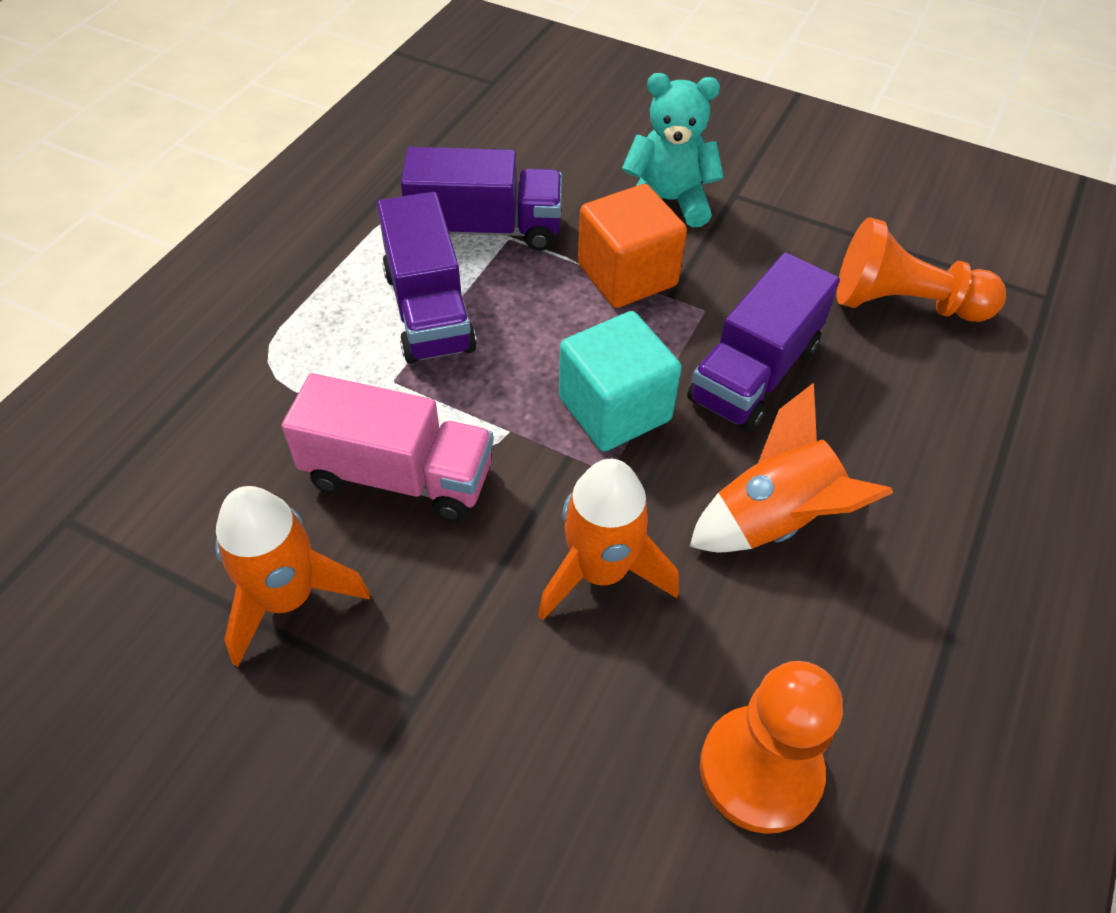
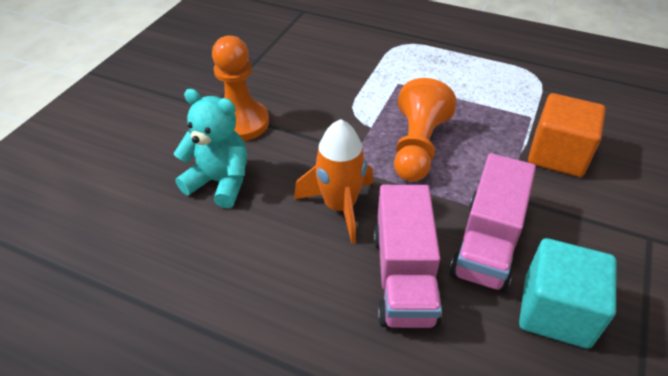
orange rocket: [215,486,370,667] [538,459,679,621] [689,383,893,552] = 3 -> [294,119,374,244] = 1
pink truck: [281,373,493,521] = 1 -> [373,185,442,328] [449,153,536,292] = 2
purple truck: [377,192,477,364] [401,147,562,251] [687,253,840,432] = 3 -> none = 0

